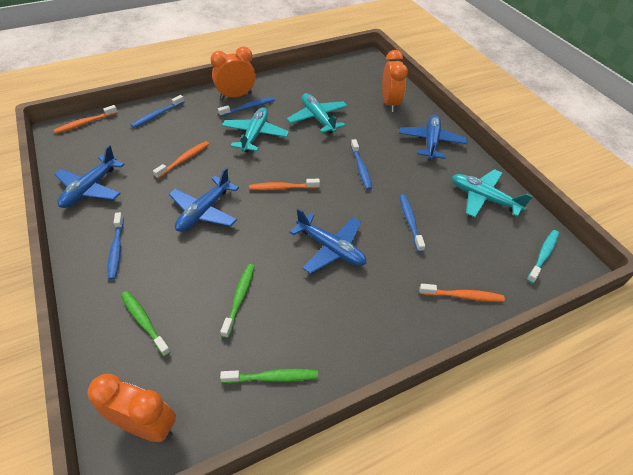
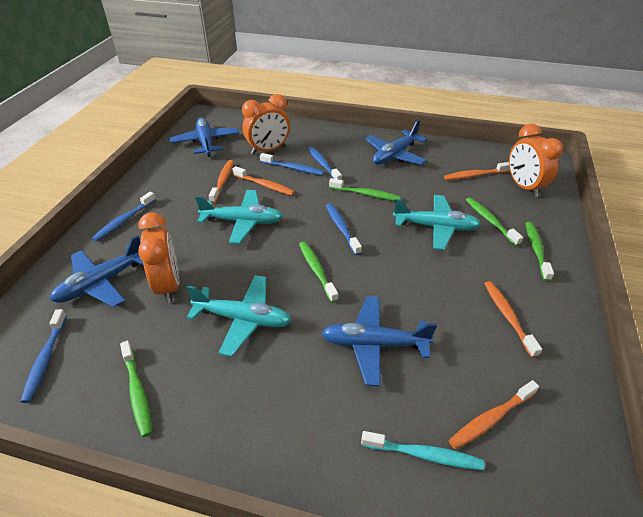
green toothbrush: [121,291,171,357] [220,264,255,338] [220,369,318,383] = 3 -> [120,341,152,437] [299,241,339,303] [329,178,401,201] [466,197,523,246] [525,222,554,281] = 5
orange toothbrush: [54,105,118,134] [153,141,209,179] [249,179,320,190] [419,284,505,302] = 4 -> [209,160,234,203] [232,166,295,196] [444,162,510,180] [449,380,539,449] [484,281,542,358] = 5

